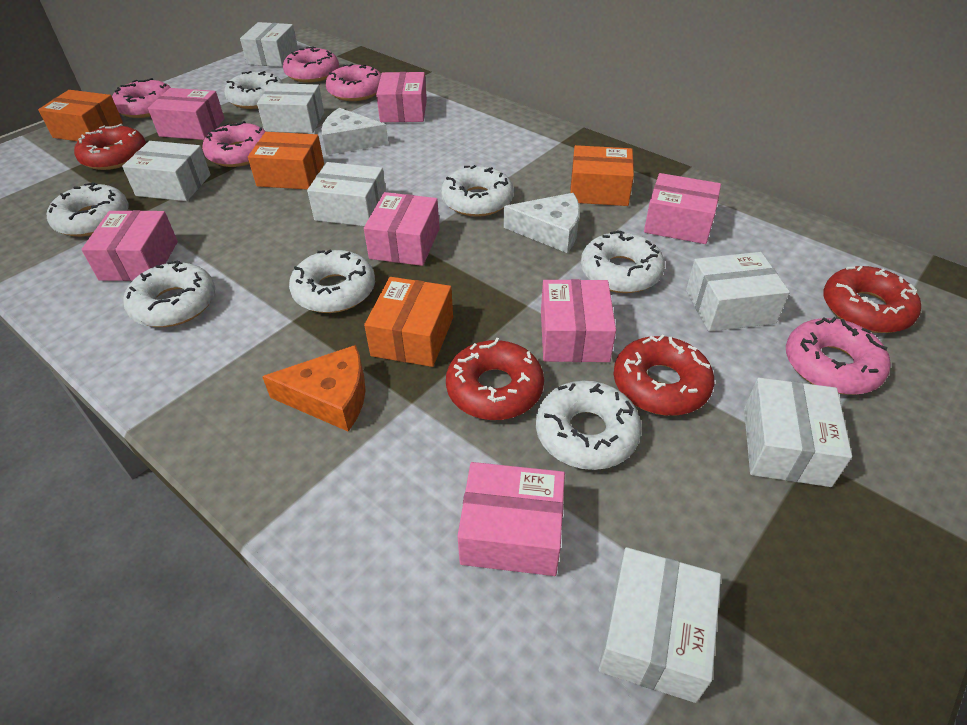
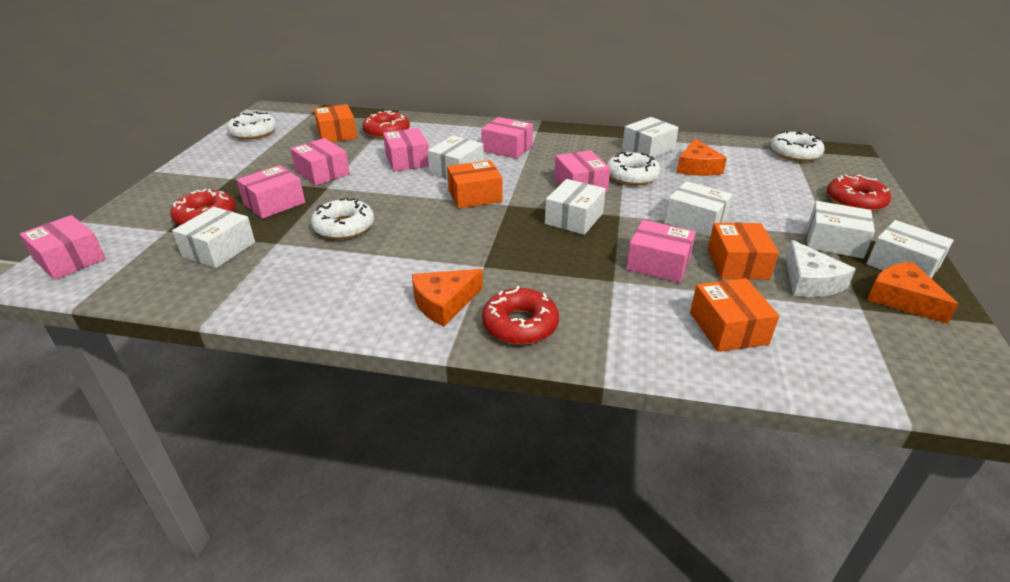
orange cheese: [262,345,365,432] = 1 -> [412,269,483,327] [677,139,727,176] [867,262,959,324] = 3
pink donut: [112,78,171,118] [202,121,266,167] [283,46,339,83] [326,64,381,101] [786,317,890,395] = 5 -> none = 0
white cheese: [321,108,388,155] [504,193,580,253] = 2 -> [785,240,856,297] = 1
white donut: [47,182,129,237] [123,261,215,327] [224,71,283,109] [289,250,375,313] [441,165,514,217] [536,381,642,470] [581,231,665,293] = 7 -> [227,111,277,140] [311,198,374,239] [606,152,660,185] [770,131,825,162] = 4

